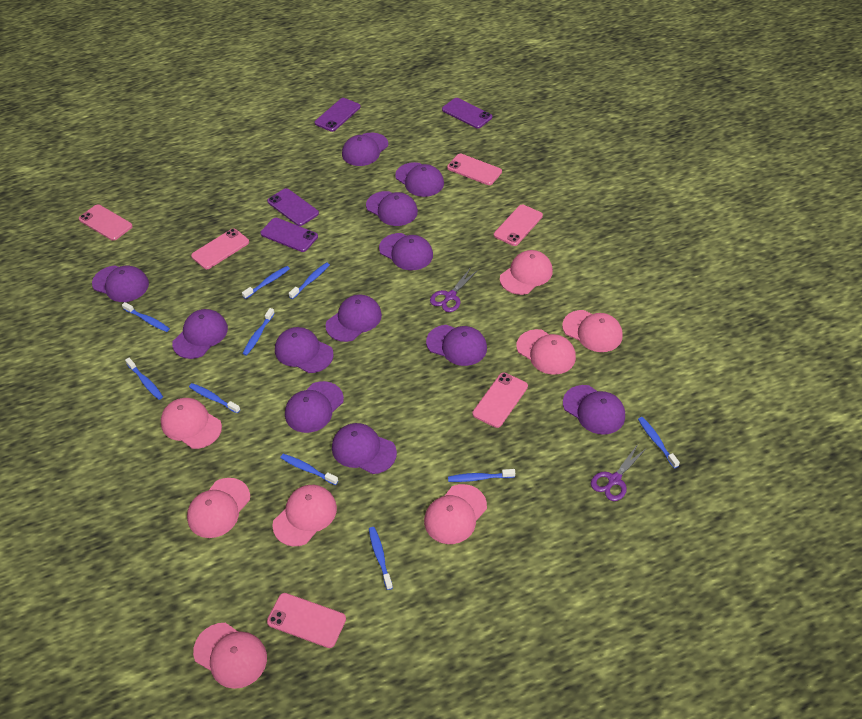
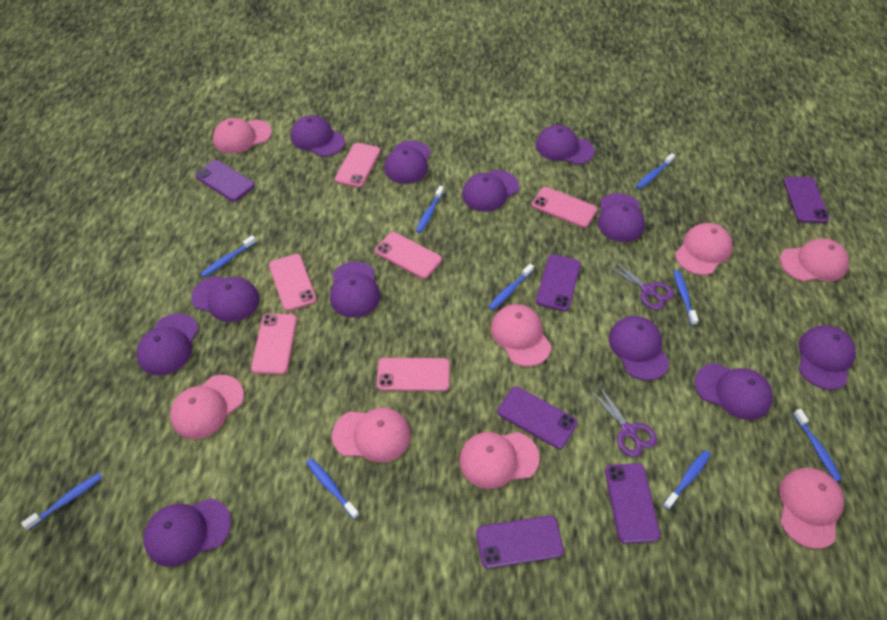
blue toothbrush: [122,302,170,332] [125,358,163,400] [189,383,240,413] [242,266,290,299] [242,308,275,356] [280,454,338,485] [289,262,330,299] [369,527,393,590] [448,469,515,482] [638,417,680,468] = 10 -> [21,473,103,530] [201,235,257,277] [306,458,359,519] [416,186,444,233] [489,264,534,310] [636,153,675,189] [663,450,711,510] [674,270,699,326] [793,409,842,482] = 9
purple phone: [260,218,318,252] [267,188,319,226] [315,98,361,132] [442,98,492,129] = 4 -> [195,160,255,202] [476,515,564,569] [497,387,578,449] [536,254,581,311] [605,463,660,544] [783,177,829,223] = 6

